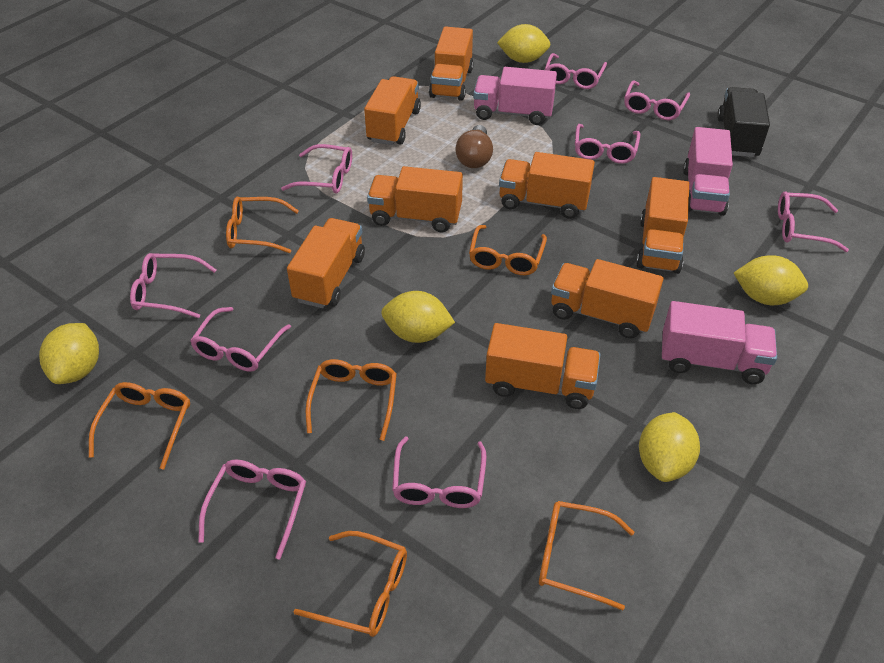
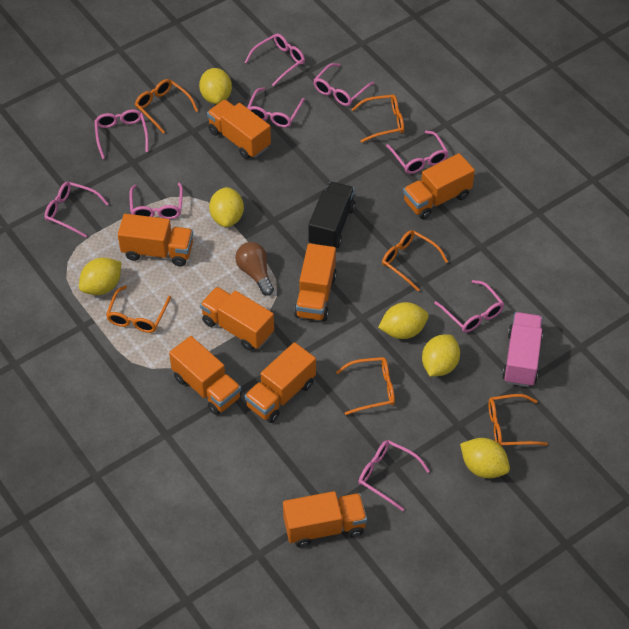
pink truck: [473,67,557,125] [662,301,777,384] [683,127,733,216] = 3 -> [502,312,543,387] = 1
yellow lemon: [39,323,99,384] [381,291,455,343] [497,24,551,63] [639,412,700,482] [734,255,808,305] = 5 -> [79,258,121,295] [199,68,232,104] [209,187,244,227] [378,302,429,339] [422,334,460,376] [460,438,510,478] = 6

